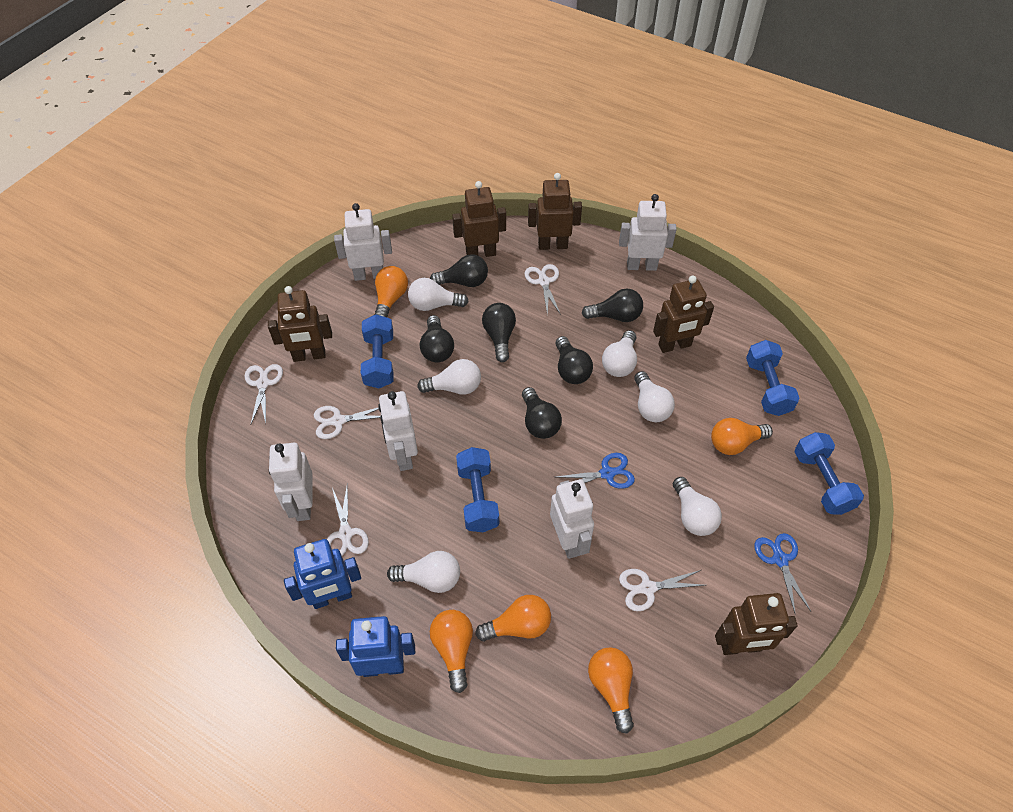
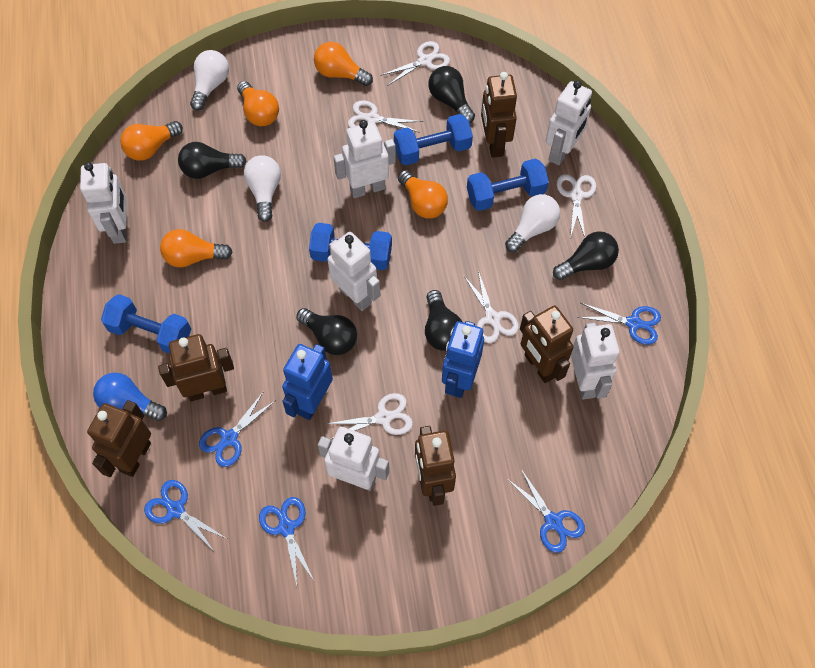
black light bulb: [420,315,454,362] [430,254,488,287] [482,303,516,362] [522,387,562,439] [555,336,593,384] [582,289,643,322] = 6 -> [178,142,246,179] [296,308,357,355] [425,290,462,351] [428,66,475,123] [553,231,619,280] = 5
blue light bulb: none = 0 -> [93,373,167,421] = 1
blue scissors: [556,453,635,489] [754,533,811,615] = 2 -> [144,480,227,551] [199,391,276,467] [259,497,314,586] [509,469,585,553] [578,303,661,345] = 5
white light bulb: [387,551,460,593] [408,278,469,311] [417,359,481,395] [602,330,637,377] [634,371,675,422] [673,477,722,536] = 6 -> [190,50,229,111] [244,155,281,222] [505,194,560,252] = 3
white robot: [269,443,313,521] [334,203,392,281] [378,391,418,471] [550,479,594,559] [619,194,677,271] = 5 -> [80,162,127,244] [318,427,389,491] [328,232,381,311] [333,120,396,198] [545,80,592,166] [571,322,620,400] = 6

